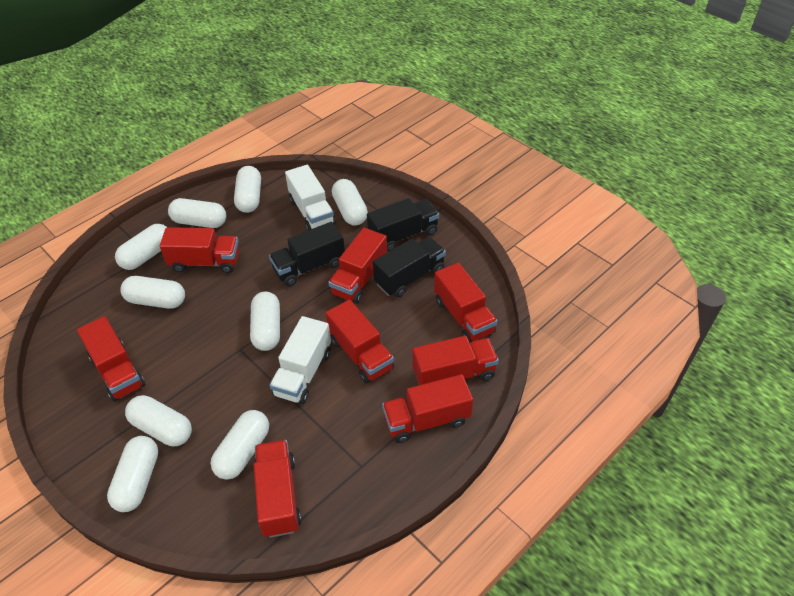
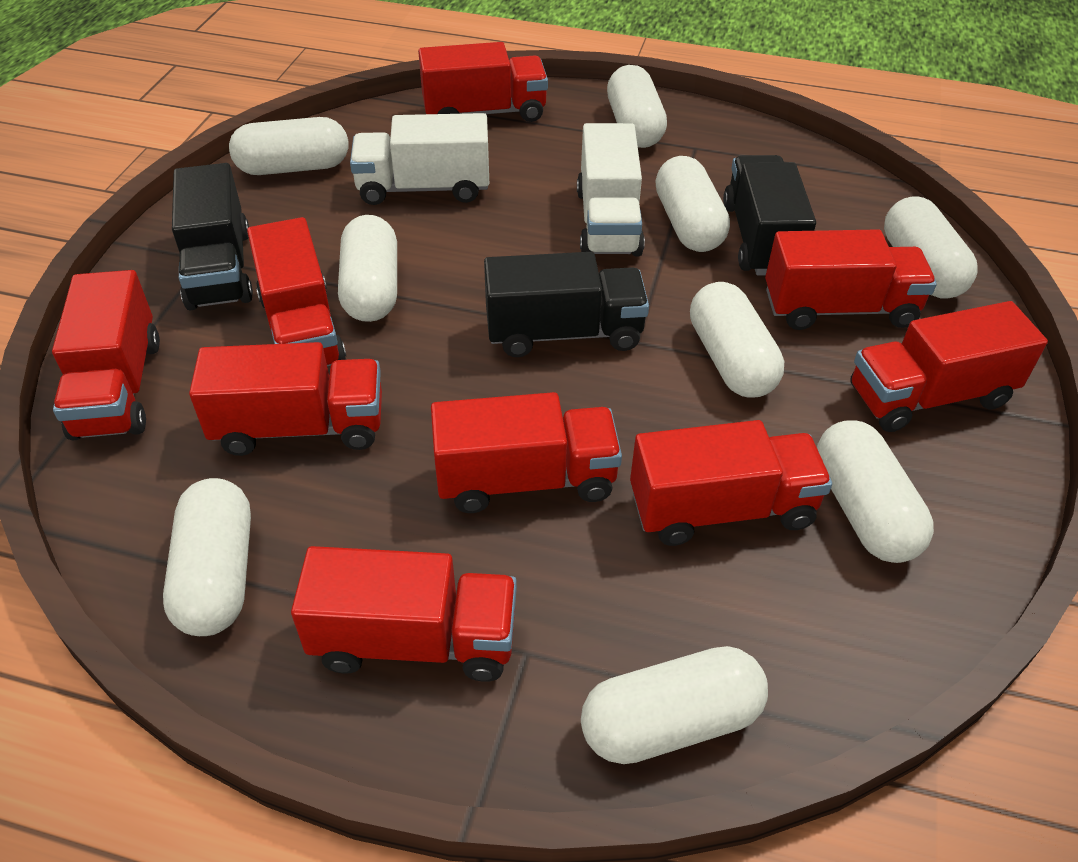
red truck: [77,316,145,402] [160,227,239,273] [254,440,301,538] [326,300,394,383] [328,228,387,304] [382,374,473,443] [413,336,499,385] [434,263,497,343] = 8 -> [52,270,160,440] [189,342,382,456] [247,217,346,366] [291,546,517,682] [418,42,548,122] [431,392,622,513] [630,420,832,546] [765,229,937,330] [850,301,1048,432] = 9

